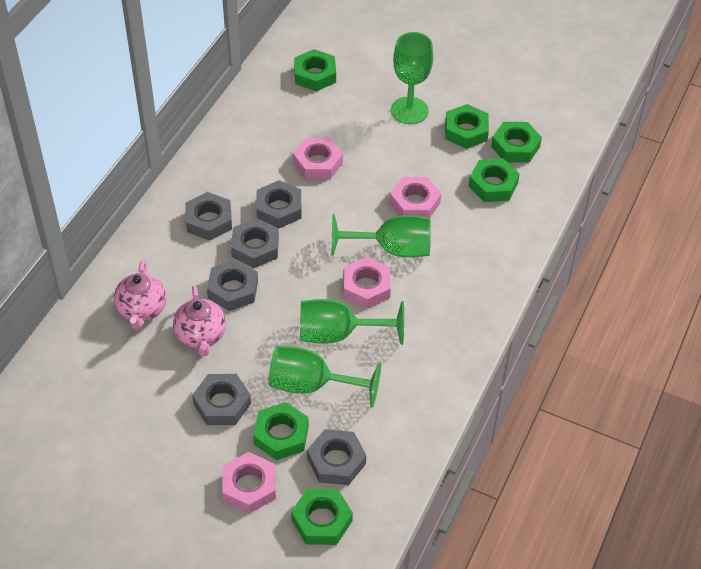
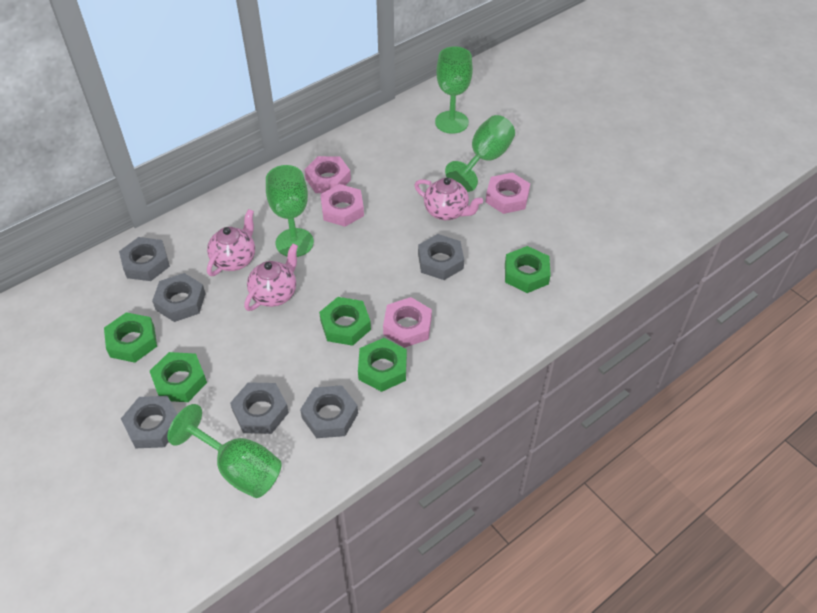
green nut: [253,402,309,460] [291,488,353,545] [294,49,336,91] [445,104,489,149] [468,159,520,202] [491,122,542,163] = 6 -> [104,312,157,363] [150,352,207,402] [319,297,371,346] [358,338,407,392] [505,246,551,293] = 5
pink teapot: [114,260,166,330] [173,286,226,356] = 2 -> [207,209,255,276] [244,244,298,311] [415,178,483,220] = 3

